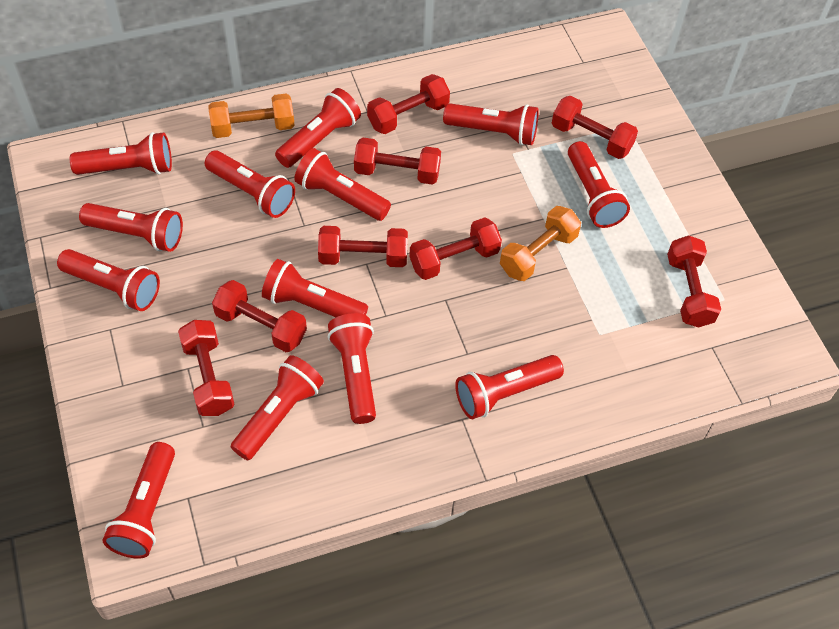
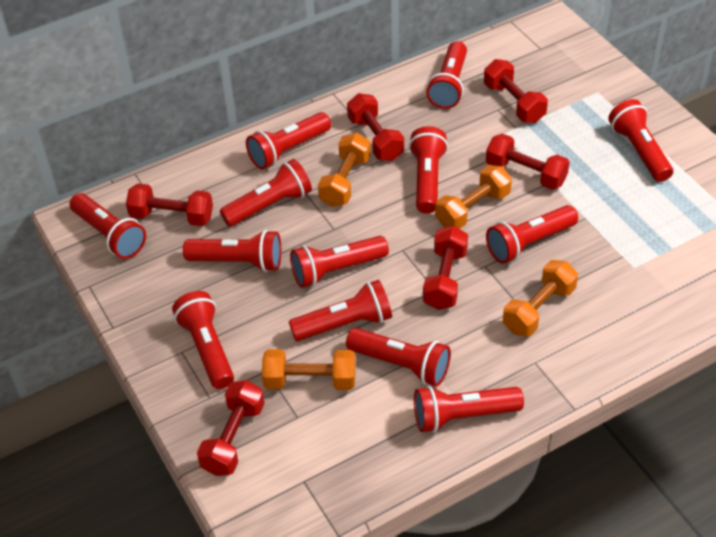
orange dumbbell: [208,94,295,138] [500,206,581,281] = 2 -> [262,349,355,390] [318,133,371,207] [435,165,512,229] [503,260,578,337] = 4
red dumbbell: [178,320,235,416] [212,280,307,352] [318,226,408,267] [354,138,441,185] [367,74,450,134] [409,217,502,280] [552,96,638,159] [667,235,721,328] = 8 -> [126,183,213,226] [197,380,265,476] [347,93,404,161] [423,226,468,310] [484,59,548,123] [486,133,570,190] = 6

